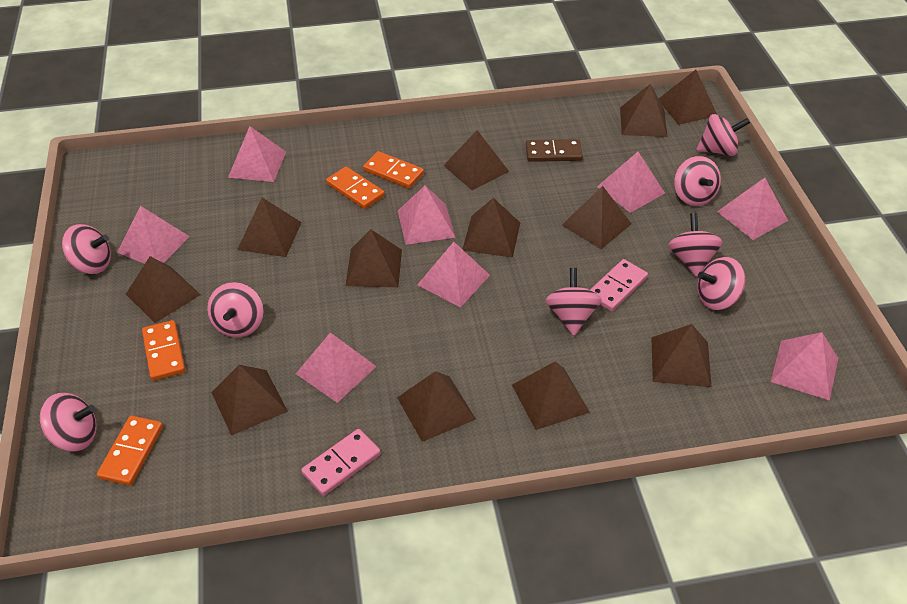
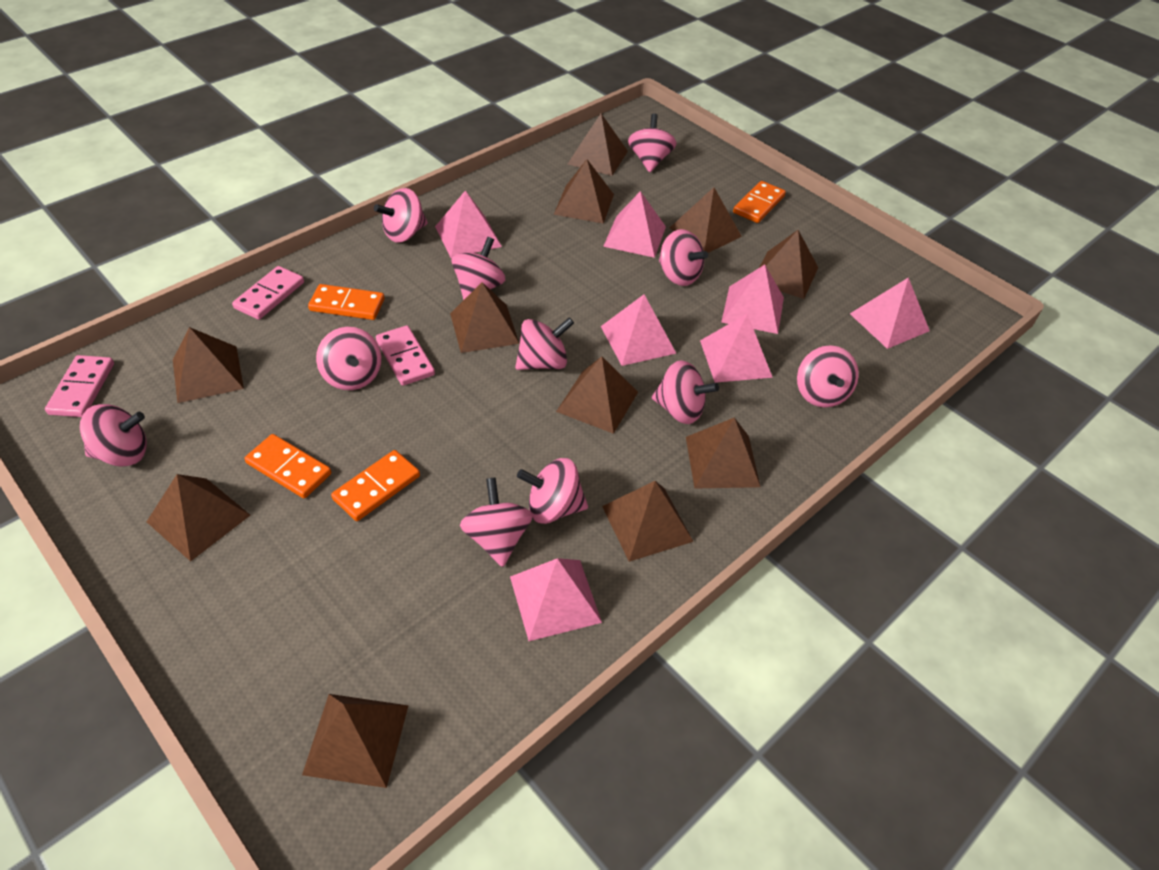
brown domino: [526,139,583,162] = 1 -> none = 0
brown pyramid: [126,256,201,323] [211,365,288,435] [237,198,302,257] [345,229,402,287] [397,371,476,442] [443,130,509,190] [462,198,520,258] [512,361,590,430] [562,186,631,249] [620,84,667,137] [651,324,712,387] [659,70,717,125] = 12 -> [147,474,250,562] [173,327,244,403] [302,694,409,788] [450,282,519,353] [554,159,614,224] [556,356,638,434] [568,113,628,176] [602,481,694,562] [670,187,742,253] [686,418,760,488] [759,230,818,299] = 11
pink domino: [301,429,381,496] [590,259,648,311] = 2 -> [45,355,114,417] [232,266,304,320] [376,325,435,386] = 3
pink pyramid: [117,206,190,264] [228,126,286,182] [296,332,377,403] [398,186,456,245] [417,242,490,308] [597,152,665,213] [717,178,788,240] [771,332,838,401] = 8 -> [435,190,502,258] [510,558,602,641] [601,294,676,366] [603,191,666,258] [700,314,773,383] [721,265,784,334] [850,277,930,349] = 7
pink spinning top: [40,393,97,451] [62,224,111,274] [207,282,263,338] [546,268,602,336] [668,213,723,277] [674,156,721,206] [696,114,750,156] [697,257,745,310] = 8 -> [80,404,147,467] [316,327,381,390] [374,188,428,242] [451,237,505,300] [460,477,533,567] [515,317,574,370] [517,458,588,524] [628,113,676,172] [652,360,719,424] [659,229,708,286] [797,345,859,408] = 11

